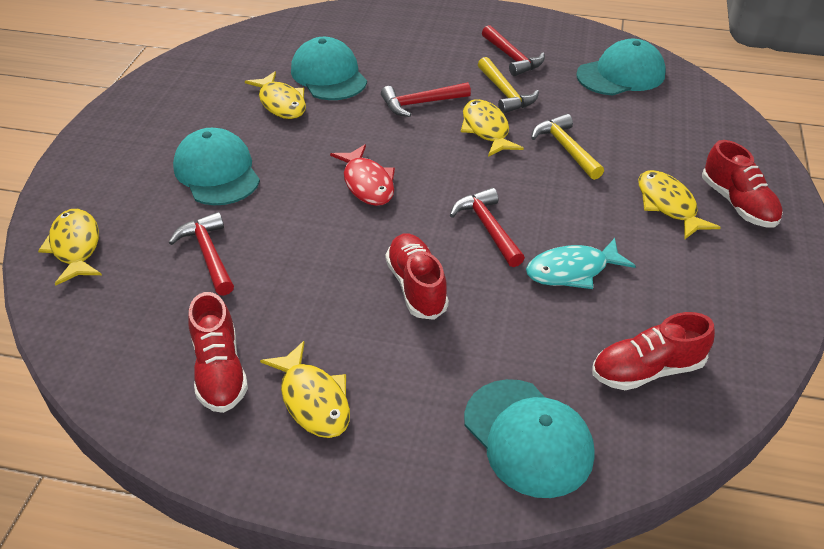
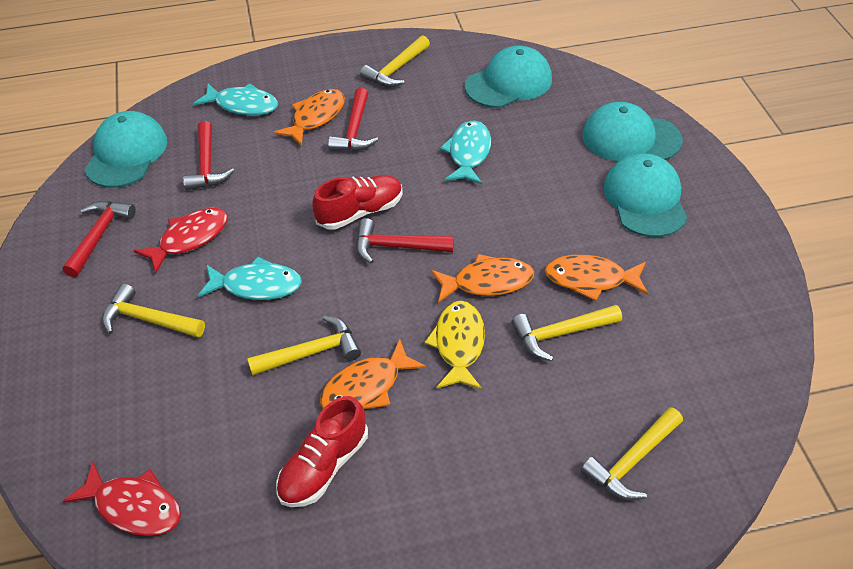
orange fish: none = 0 -> [273,89,345,146] [320,339,426,409] [431,254,534,303] [545,255,648,301] = 4
red fish: [330,144,395,206] = 1 -> [63,461,181,536] [134,208,228,273] = 2
red shoe: [188,292,248,413] [386,233,449,320] [592,312,715,390] [702,140,783,227] = 4 -> [276,396,368,507] [312,175,403,230] = 2
turquoise fish: [526,238,636,289] = 1 -> [193,83,278,116] [198,257,302,300] [440,121,491,184] = 3
yellow fish: [38,209,102,286] [245,71,306,119] [260,341,350,438] [461,99,524,157] [638,170,721,239] = 5 -> [424,301,485,390] = 1
yellow hammer: [478,57,539,114] [531,114,604,180] = 2 -> [102,284,205,338] [247,315,361,376] [360,35,430,87] [511,305,622,361] [581,407,683,500] = 5

